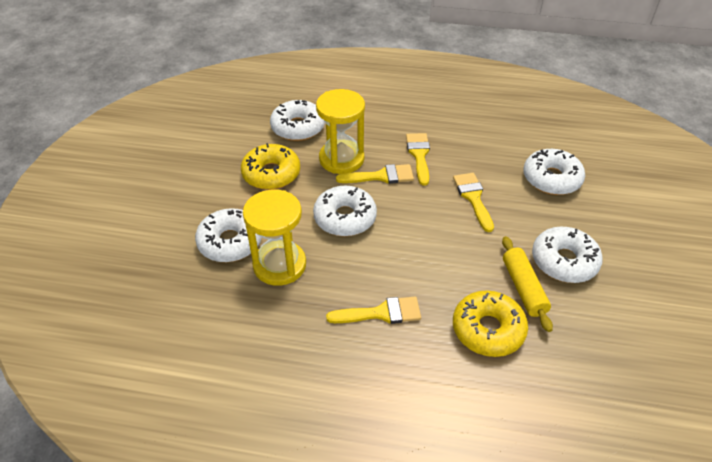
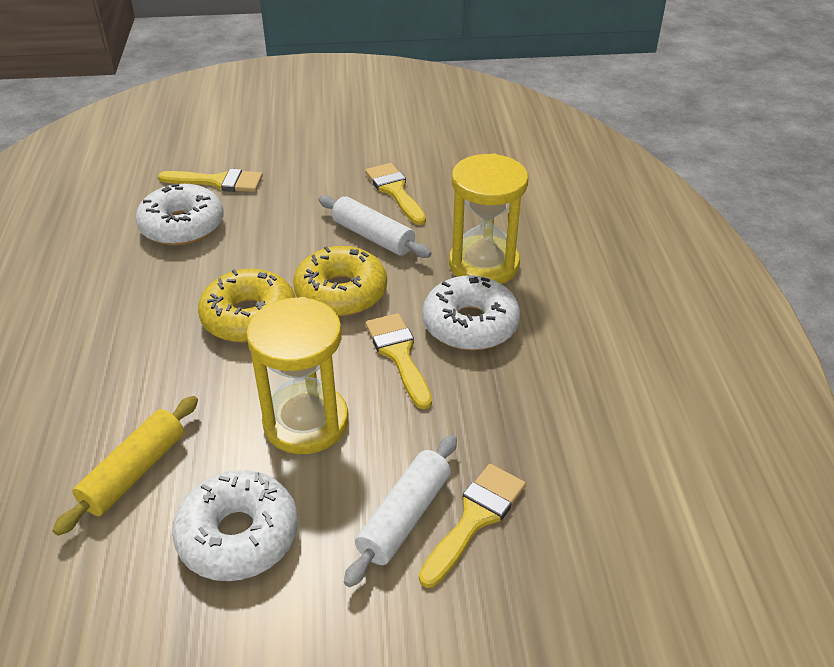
white donut: [195,208,262,262] [270,100,325,141] [313,186,377,237] [523,149,585,195] [532,226,603,283] = 5 -> [135,183,224,246] [172,470,298,581] [422,275,520,350] = 3
white rolling pin: none = 0 -> [318,195,432,258] [344,435,457,587] = 2

